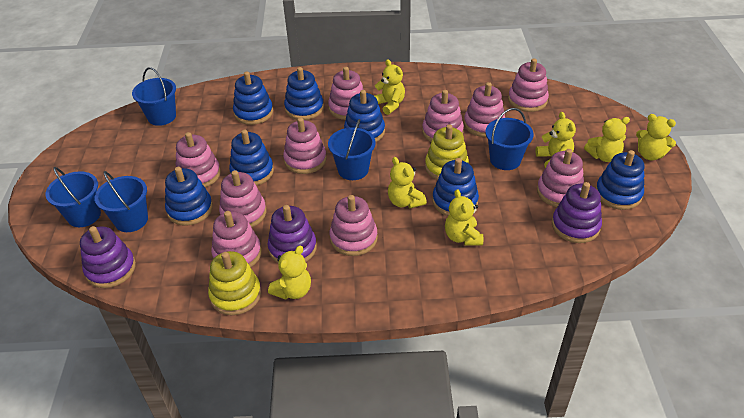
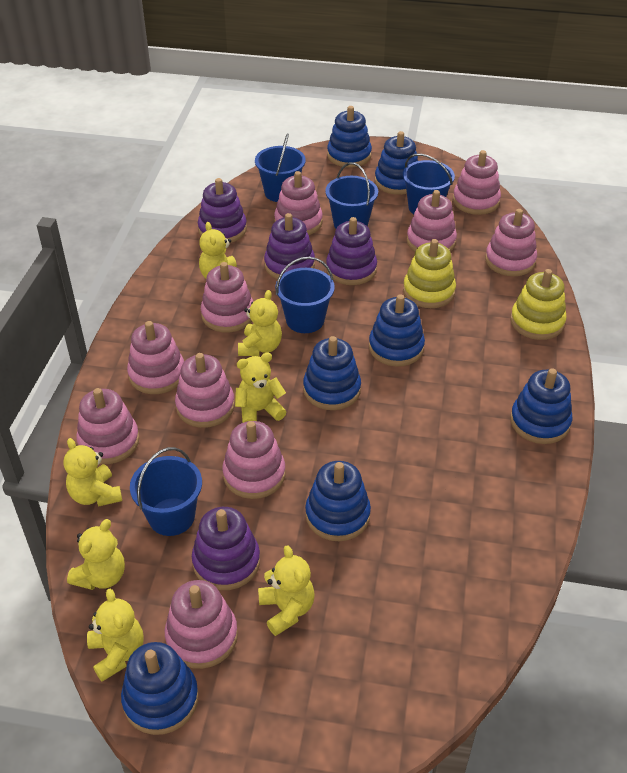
purple stacking toy: [80,226,136,288] [268,205,317,263] [552,182,602,243] = 3 -> [192,507,260,590] [198,178,247,243] [264,213,315,279] [326,217,377,285] = 4

